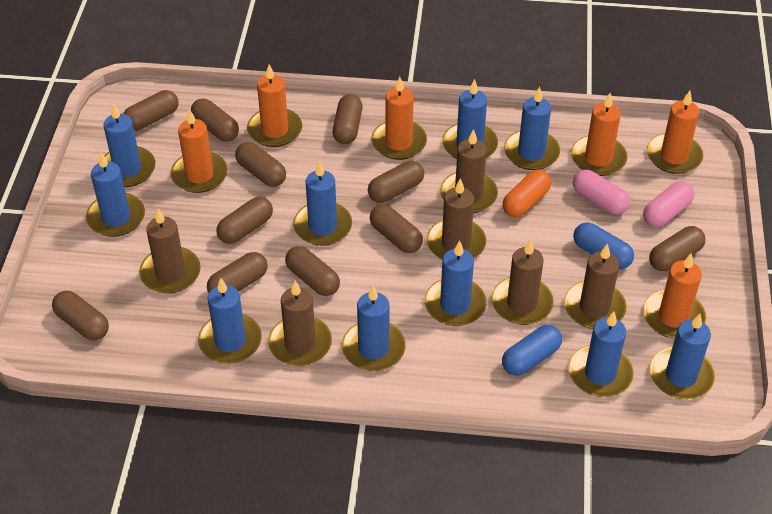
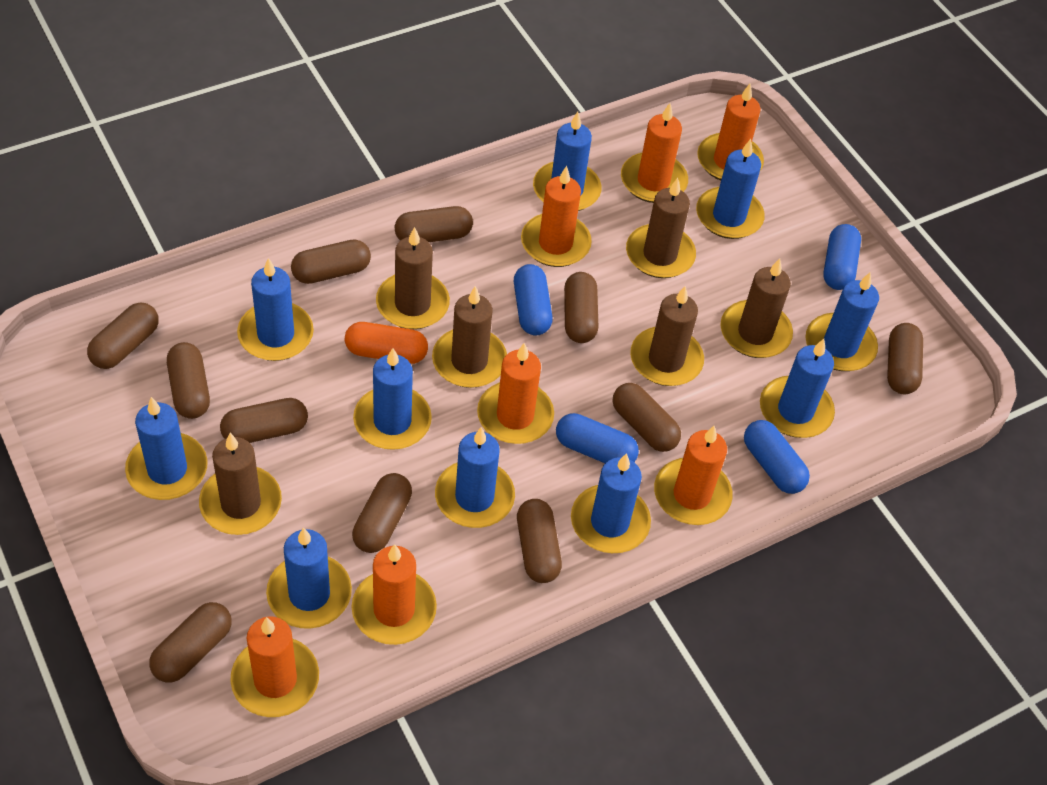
blue capsule: [502,325,562,376] [573,222,634,269] = 2 -> [514,264,553,336] [556,413,639,463] [744,420,810,494] [823,224,861,290] = 4
orange candle: [171,109,228,193] [247,65,302,147] [371,77,427,160] [571,93,628,176] [643,253,706,339] [647,91,704,174] = 6 -> [230,616,319,717] [352,544,437,645] [477,343,554,444] [521,166,592,267] [621,103,688,203] [654,426,733,525] [697,83,764,180] = 7
pink capsule: [573,170,630,215] [643,181,694,227] = 2 -> none = 0

